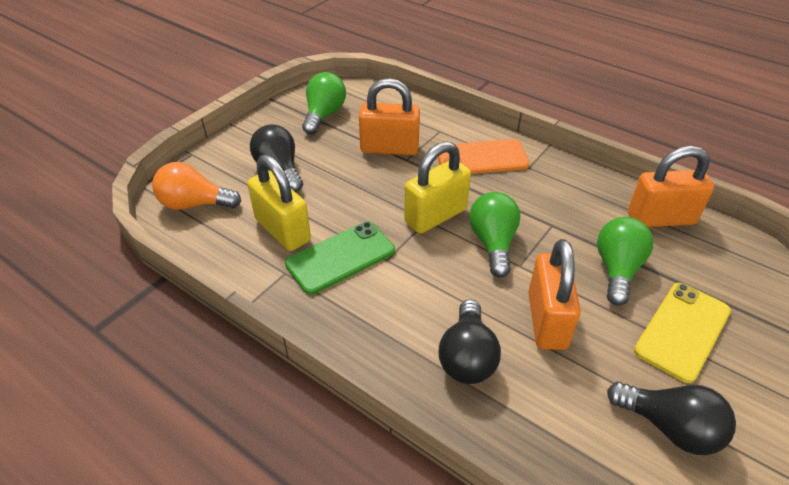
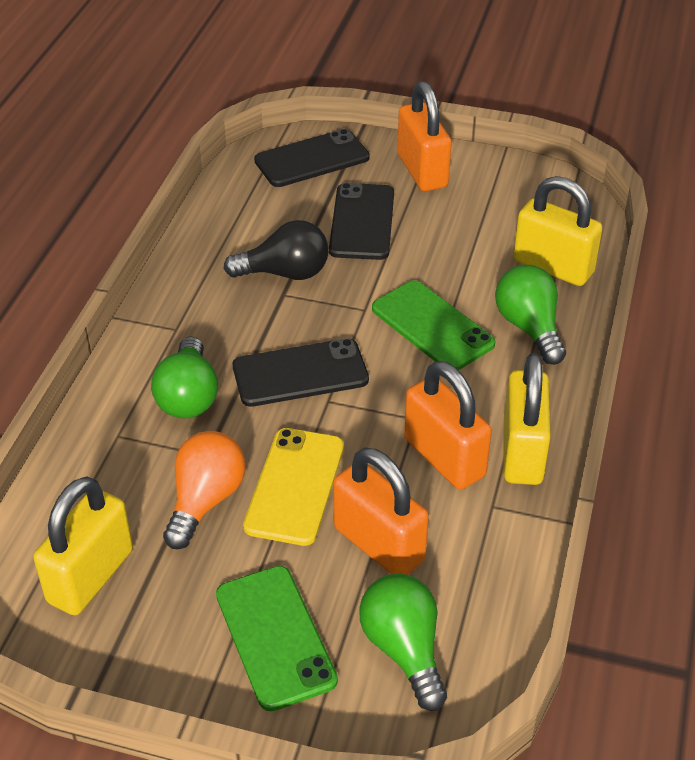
black light bulb: [250,124,303,192] [439,299,501,384] [607,382,736,455] = 3 -> [224,220,329,280] = 1
black phone: none = 0 -> [233,338,369,407] [254,129,370,187] [329,183,394,260] = 3
green phone: [285,222,395,294] = 1 -> [216,566,338,711] [372,280,495,370] = 2
orange phone: [438,139,530,174] = 1 -> none = 0
yellow padlock: [247,154,311,251] [404,141,471,234] = 2 -> [34,476,133,615] [504,353,551,485] [514,176,603,286] = 3

